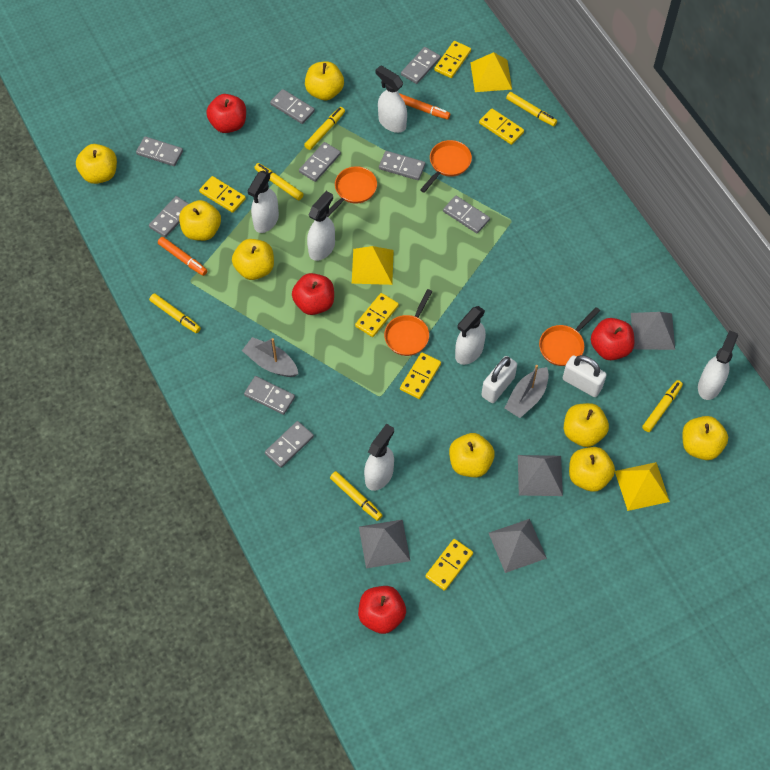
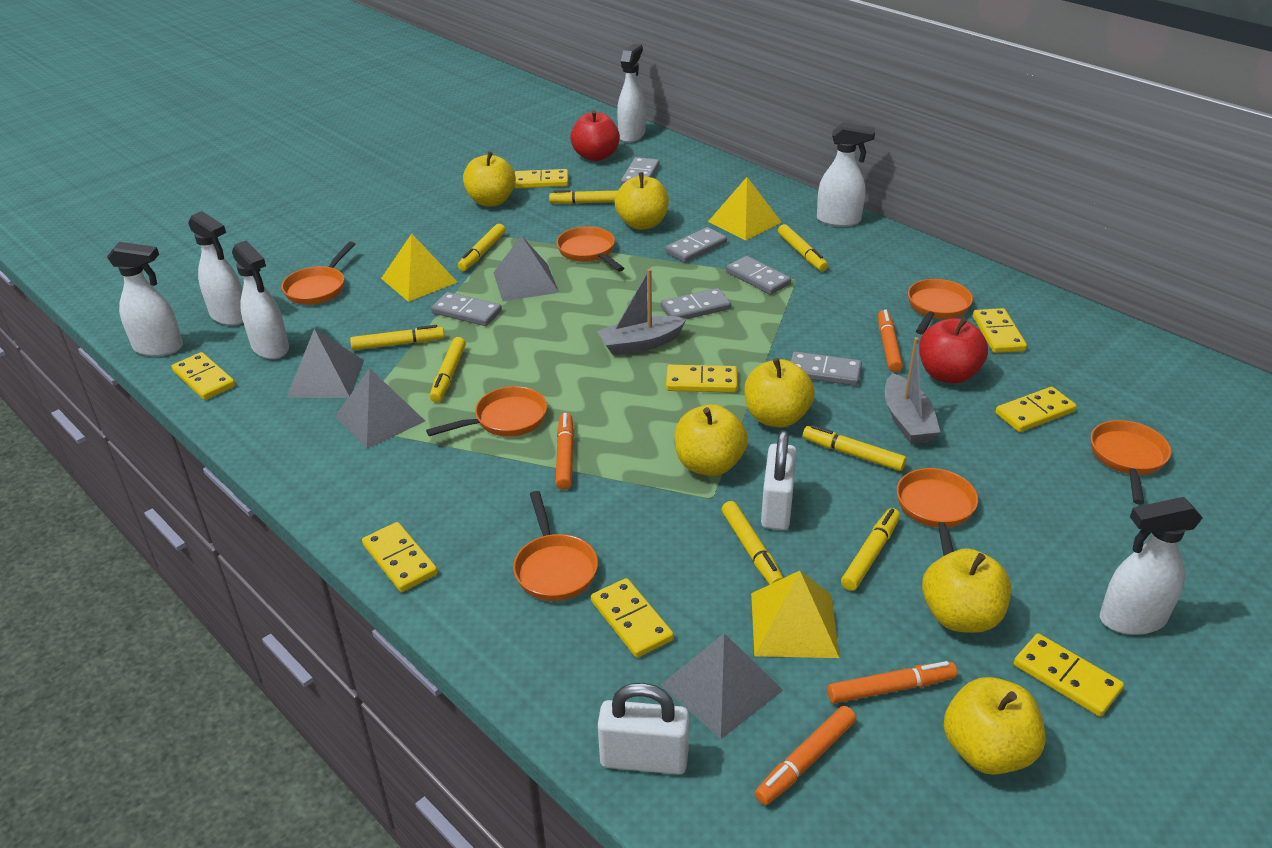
grey domino: [136,136,183,166] [149,196,189,237] [244,376,295,415] [265,421,314,468] [270,89,315,124] [299,142,341,182] [379,151,425,180] [401,47,441,84] [443,196,490,233] = 9 -> [431,292,502,326] [621,157,660,185] [661,288,731,319] [665,227,727,263] [726,256,791,295] [790,351,862,386] = 6
orange marker: [158,237,207,276] [399,93,450,120] = 2 -> [556,413,574,490] [755,706,856,805] [827,661,957,704] [878,309,903,372] = 4
orange pan: [326,166,377,217] [384,289,432,356] [420,140,472,193] [539,307,600,366] = 4 -> [282,241,355,305] [426,386,547,437] [513,491,598,601] [556,226,624,271] [897,468,978,556] [908,279,973,334] [1091,420,1171,504] = 7
red apple: [206,94,246,133] [292,273,334,315] [358,586,406,634] [591,318,634,360] = 4 -> [570,110,620,161] [919,318,988,384] = 2
yellow apple: [76,144,117,184] [179,200,221,241] [232,239,274,280] [305,61,344,100] [449,433,495,477] [564,403,609,447] [569,447,615,492] [682,416,728,460] = 8 -> [463,151,516,206] [614,172,669,230] [674,404,748,476] [745,358,815,428] [922,548,1011,633] [944,677,1046,775] = 6
yellow domino: [199,176,246,213] [355,293,399,337] [400,352,441,399] [425,539,473,591] [434,41,471,78] [479,108,524,145] = 6 -> [172,352,235,400] [362,522,438,592] [514,169,568,188] [591,578,674,658] [666,365,737,392] [973,308,1027,353] [995,387,1077,432] [1014,633,1124,717] = 8
yellow marker: [149,293,201,333] [254,163,303,200] [304,107,345,150] [330,471,383,521] [506,92,557,126] [642,380,683,432] = 6 -> [350,325,445,350] [430,337,466,402] [458,224,506,271] [549,190,618,204] [722,501,783,585] [778,224,828,271] [803,425,906,471] [841,508,900,591] = 8

